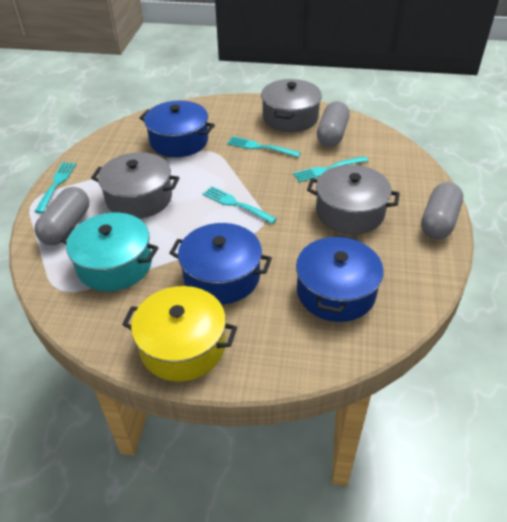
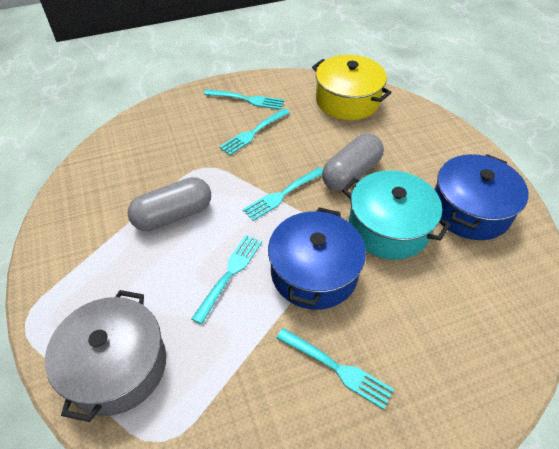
blue pot: [139,101,215,157] [169,223,272,304] [296,235,384,322] = 3 -> [268,207,366,310] [435,154,529,240] = 2
grey capsule: [34,187,89,245] [317,101,350,147] [421,182,463,239] = 3 -> [128,177,211,231] [322,133,384,191] = 2
grey pot: [91,152,179,219] [261,79,322,132] [307,165,400,234] = 3 -> [45,290,166,422] = 1
turquoise fork: [35,162,76,213] [203,186,277,224] [227,136,301,157] [293,156,368,182] = 4 -> [191,235,262,324] [204,89,284,110] [219,108,290,156] [243,167,323,221] [276,328,394,410] = 5

